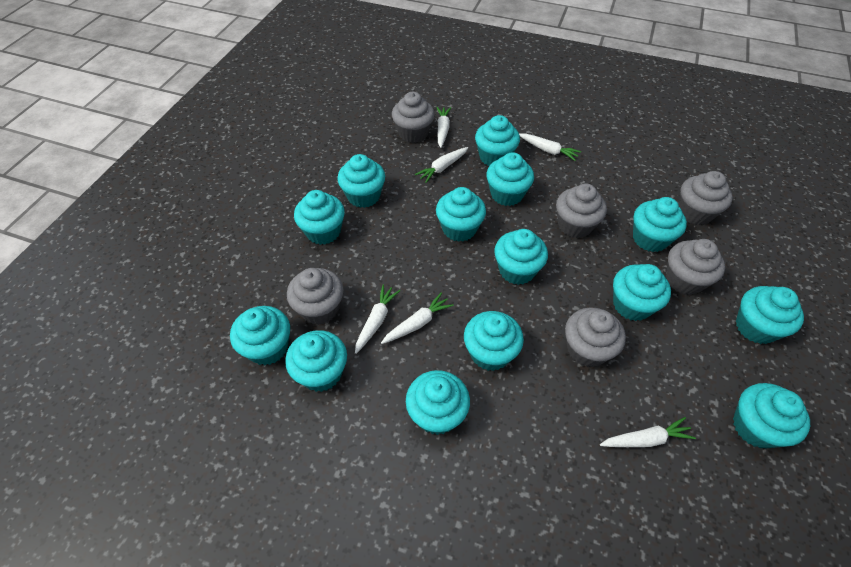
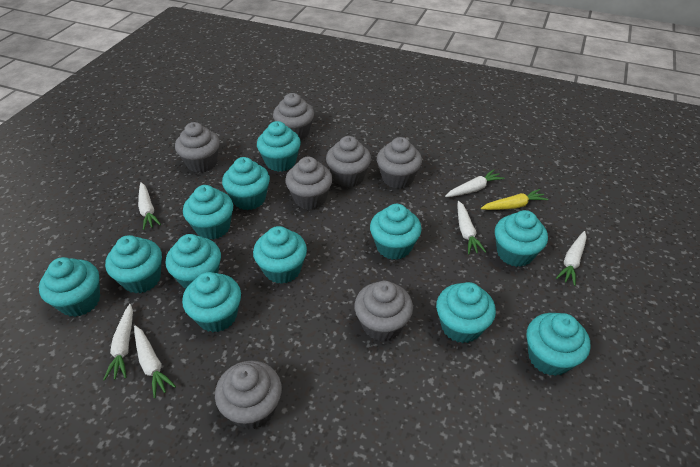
grey cupcake: [287,268,343,325] [392,92,435,143] [556,184,607,238] [565,307,626,367] [666,239,725,295] [679,171,733,225] = 6 -> [175,122,220,173] [215,361,282,429] [273,93,314,140] [285,157,333,210] [326,136,371,187] [354,281,413,341] [377,137,422,189] = 7
turquoise cupcake: [230,306,290,365] [285,330,347,392] [294,190,345,245] [337,154,385,208] [406,370,470,435] [436,187,486,242] [464,311,524,371] [475,115,520,166] [486,152,534,206] [494,229,548,285] [613,264,671,321] [633,197,687,252] [733,383,810,448] [736,286,804,344] = 14 -> [39,257,100,317] [105,235,162,293] [166,234,221,288] [182,272,241,332] [183,185,233,240] [222,157,270,210] [253,226,307,284] [257,121,301,172] [370,204,422,260] [436,282,496,343] [495,210,548,267] [527,313,591,376] = 12
yellow carrot: none = 0 -> [481,189,548,210] = 1

